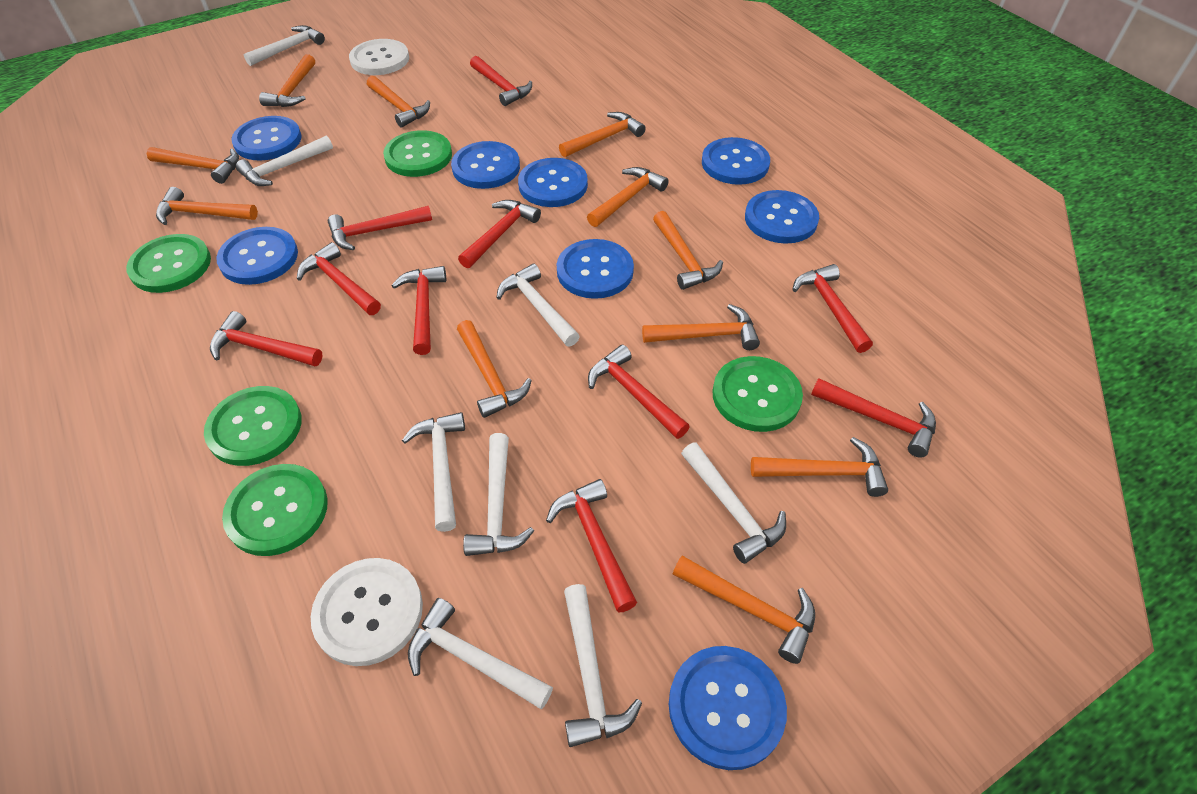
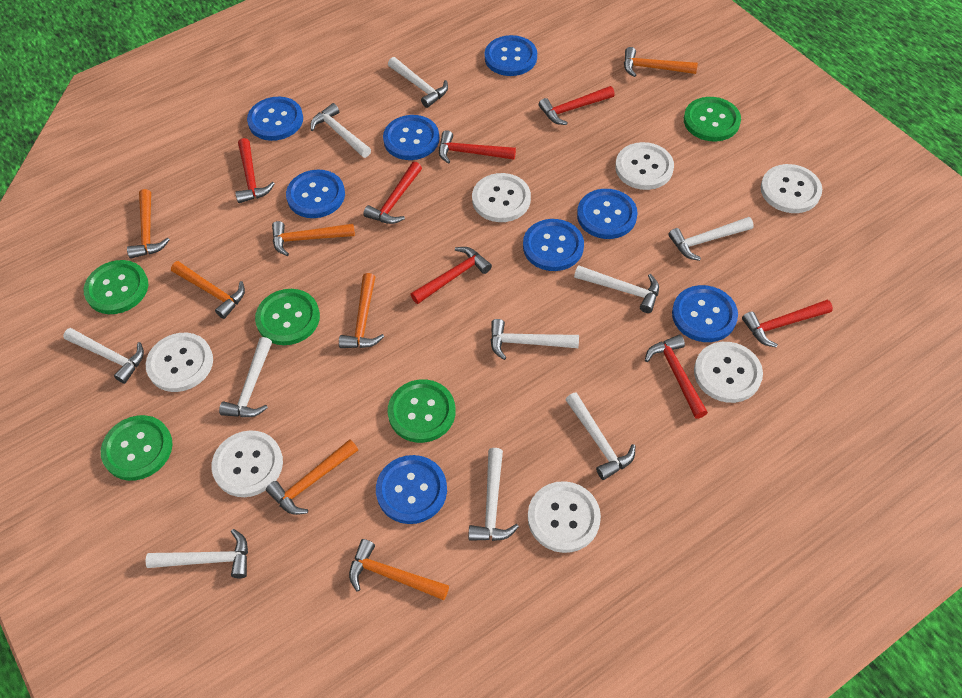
orange hammer: [147,147,239,184] [156,187,258,225] [259,54,315,107] [367,76,430,128] [457,320,532,418] [559,112,646,157] [587,167,669,227] [642,304,760,350] [653,211,723,290] [673,556,815,664] [751,437,888,497] = 11 -> [127,189,170,259] [171,261,245,319] [266,439,358,515] [272,221,355,256] [339,273,384,348] [349,539,449,600] [624,47,698,77] = 7
red hammer: [210,311,323,366] [297,242,381,315] [328,206,432,250] [392,266,446,355] [458,200,541,268] [470,56,532,106] [546,479,637,613] [588,345,690,439] [792,264,873,353] [811,378,936,458] = 10 -> [235,138,275,203] [363,162,422,224] [410,247,492,304] [439,130,516,164] [539,86,615,125] [645,335,708,419] [742,300,833,348] = 7
white button: [311,558,423,666] [349,39,409,75] = 2 -> [146,333,213,392] [212,430,283,497] [472,173,531,222] [528,481,601,553] [615,142,674,190] [694,342,763,403] [761,164,822,213] = 7
white hammer: [236,136,333,186] [244,25,325,66] [402,412,465,532] [408,598,553,709] [463,433,534,556] [496,264,580,347] [564,584,642,747] [681,442,786,564] = 8 -> [63,328,144,384] [145,529,248,578] [219,337,272,417] [310,103,371,158] [388,57,448,108] [468,448,519,541] [491,319,579,360] [566,393,636,480] [574,265,659,313] [668,217,754,261] = 10

